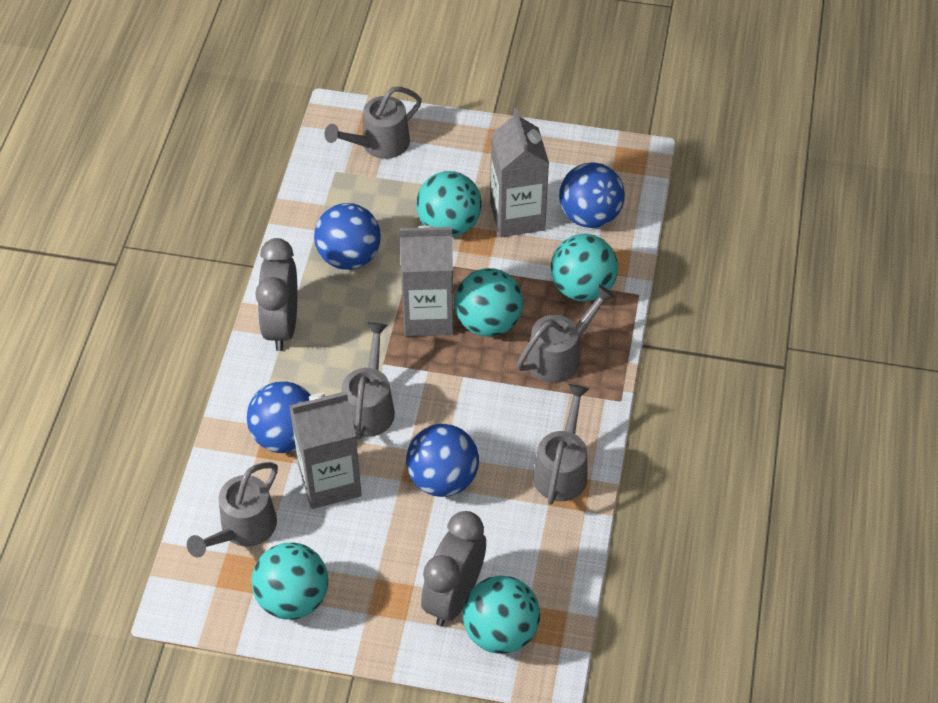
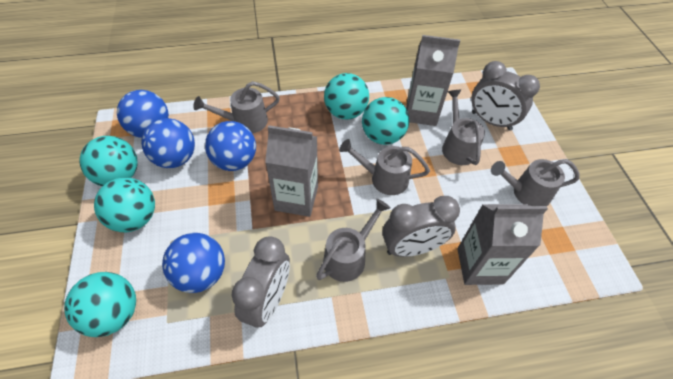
grey clock: [255,238,298,351] [421,511,486,626] = 2 -> [231,237,290,328] [382,196,460,257] [472,61,540,131] = 3

